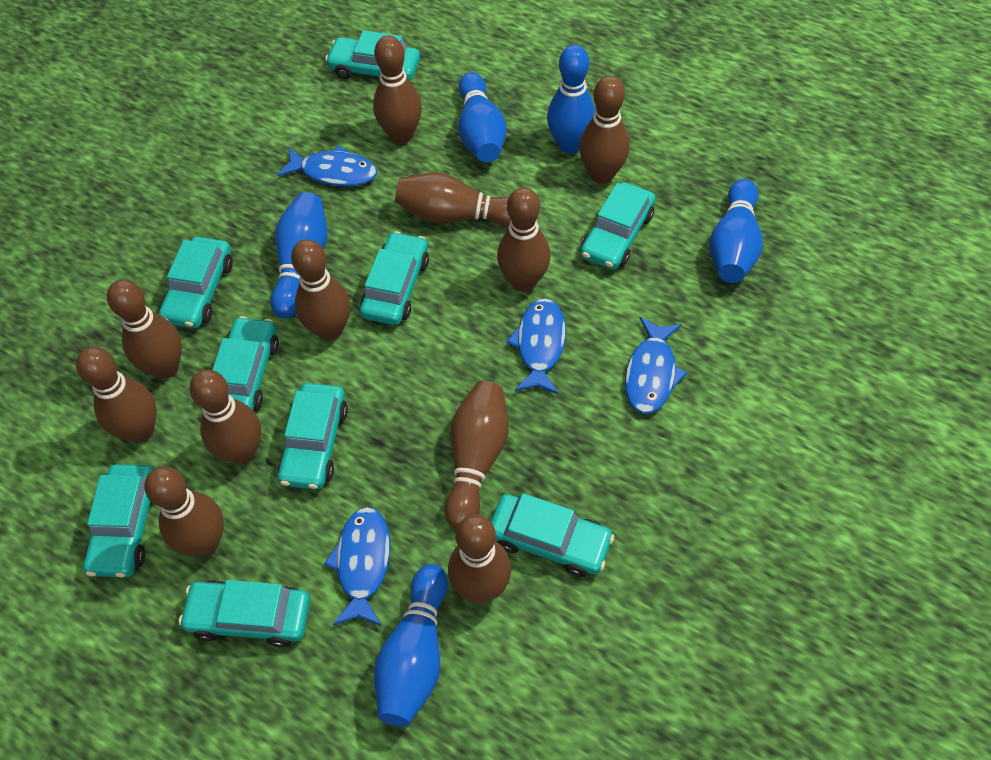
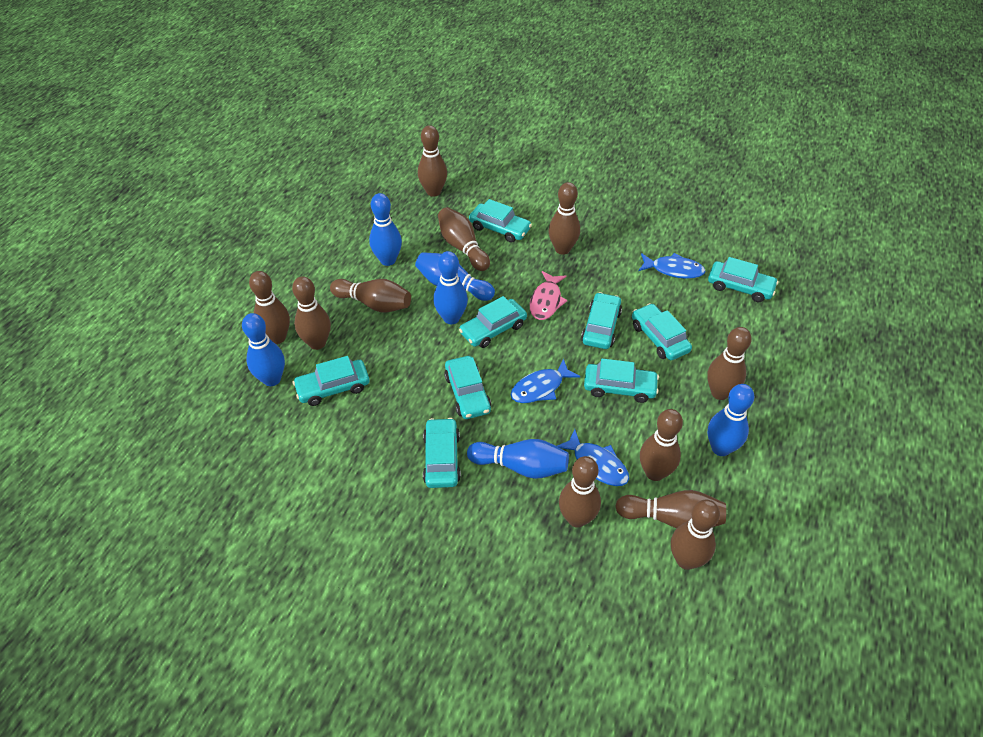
blue bowling pin: [270,192,327,318] [374,564,448,727] [458,72,506,162] [547,45,595,153] [709,179,763,283] = 5 -> [242,313,285,386] [369,193,402,266] [415,252,495,301] [433,251,468,324] [467,439,569,479] [708,384,754,456] = 6
blue fish: [277,145,377,187] [324,507,390,626] [507,298,566,394] [625,317,687,414] = 4 -> [511,358,580,403] [557,429,629,486] [638,253,706,279] = 3
pink fish: none = 0 -> [530,271,567,320] = 1

